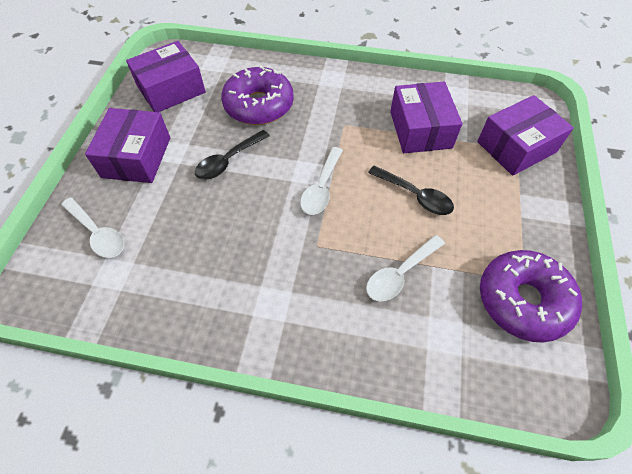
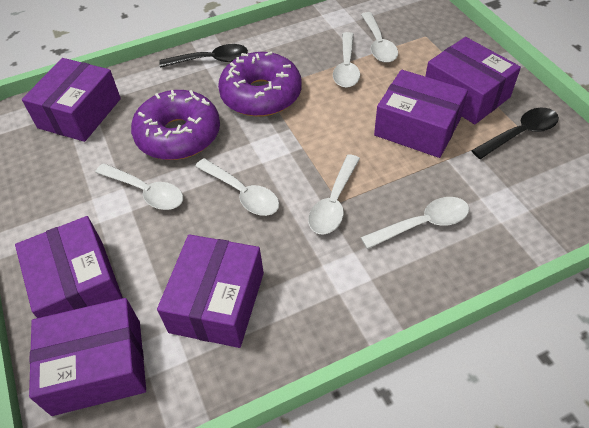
purple box: [85,108,170,183] [126,41,206,112] [390,82,462,153] [477,95,574,176] = 4 -> [15,216,123,318] [22,58,121,142] [29,298,146,416] [157,234,264,348] [374,70,468,158] [425,37,521,124] = 6
white spoon: [61,197,124,258] [300,147,343,215] [366,235,445,302] = 3 -> [95,163,183,210] [195,158,279,216] [308,154,360,235] [333,32,360,88] [361,12,398,63] [361,197,469,249] = 6

